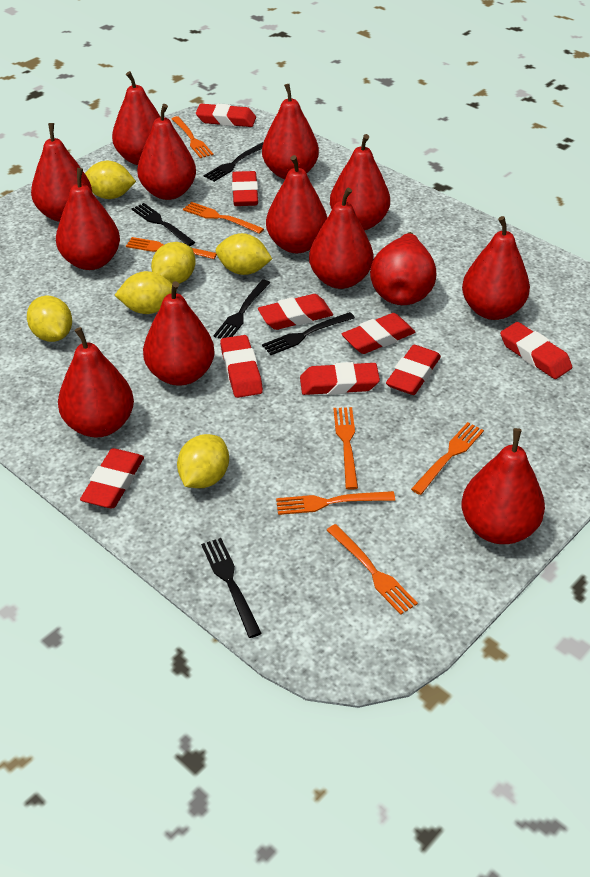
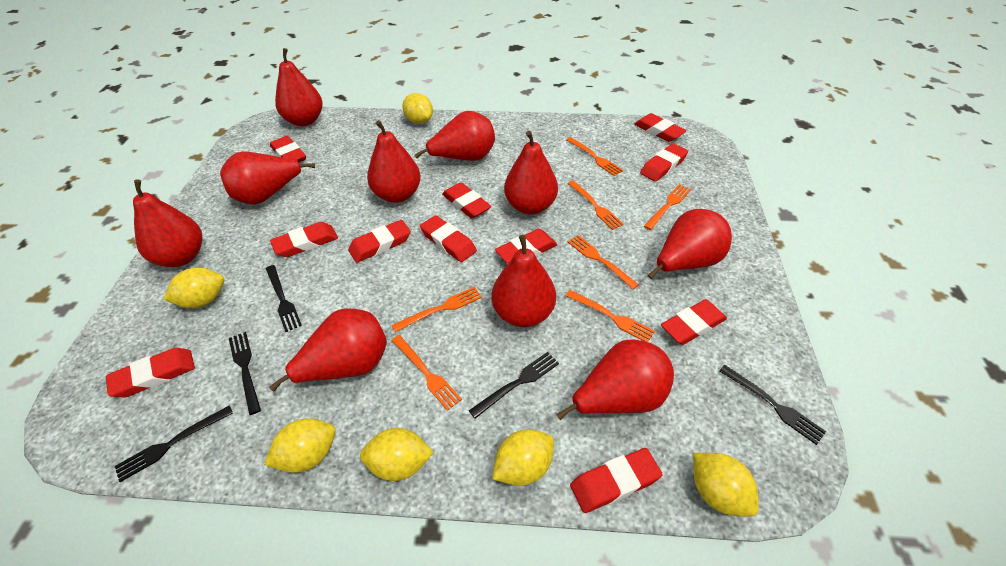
red eraser: [80,448,144,508] [196,104,256,127] [220,335,263,398] [232,171,258,206] [258,294,333,330] [300,362,380,395] [342,313,415,354] [386,345,441,395] [500,322,572,379] = 9 -> [106,348,195,398] [270,136,306,162] [270,222,338,257] [348,220,411,263] [420,215,477,262] [442,182,491,219] [495,229,557,264] [570,448,662,513] [634,113,686,142] [640,143,688,182] [661,299,727,345] = 11
red pear: [31,123,92,222] [56,168,120,270] [58,327,134,438] [112,71,160,165] [137,104,196,200] [143,281,215,386] [262,84,319,179] [266,155,327,253] [309,188,374,289] [330,134,390,230] [370,232,436,305] [462,216,530,320] [462,428,545,544] = 13 -> [133,179,202,267] [220,152,315,205] [269,308,387,391] [275,48,323,126] [367,120,421,203] [414,111,495,161] [492,235,556,327] [504,131,558,214] [556,339,674,420] [648,209,732,279] = 10

